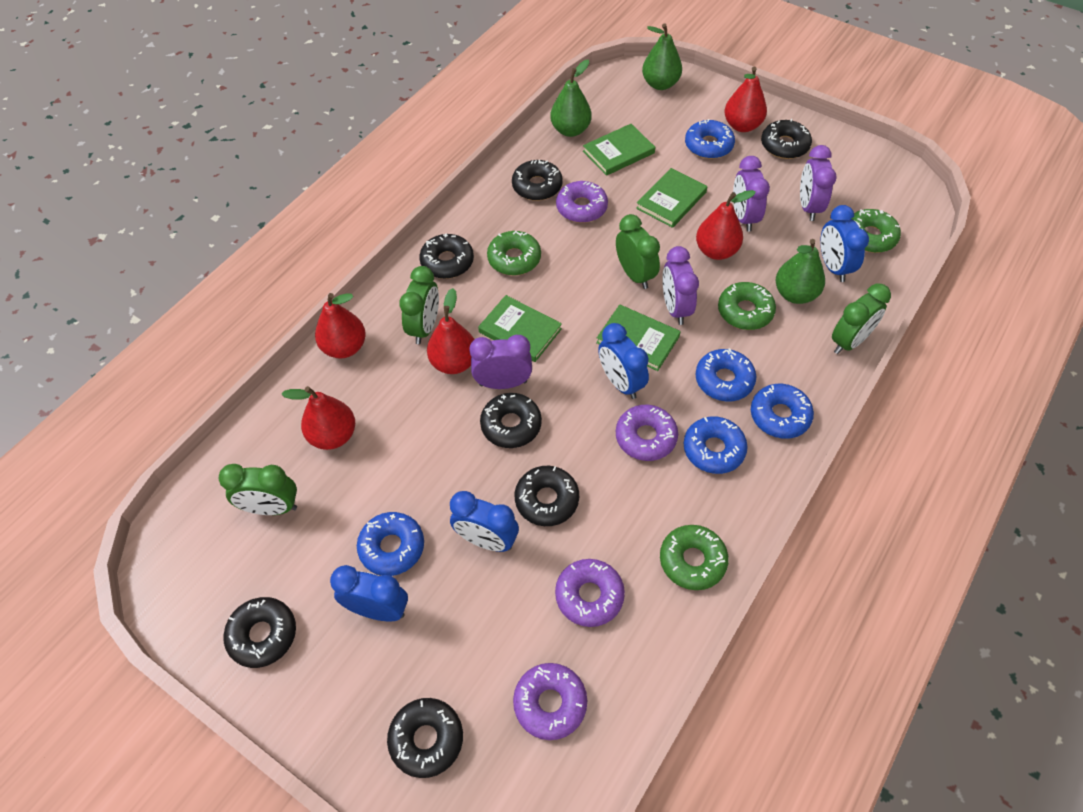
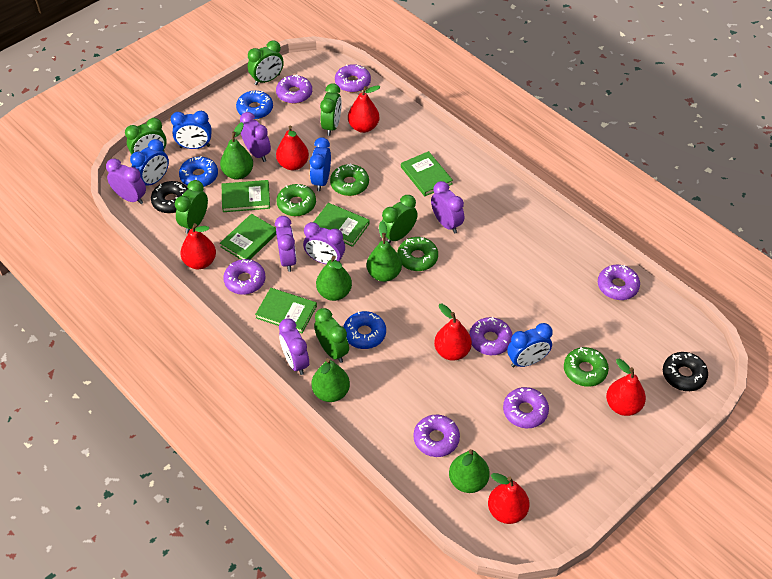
black donut: [223,597,296,668] [387,698,463,778] [419,234,474,279] [480,393,542,448] [512,160,563,201] [515,466,579,526] [761,119,812,159] = 7 -> [151,181,188,213] [663,352,708,391] = 2
blue donut: [357,512,424,576] [683,416,748,474] [685,119,735,159] [696,348,756,401] [751,384,814,439] = 5 -> [179,156,218,187] [236,91,273,120] [343,311,386,349] = 3
green book: [478,295,562,362] [583,124,655,176] [596,304,681,371] [636,168,707,228] = 4 -> [220,214,277,259] [222,180,270,212] [255,288,317,333] [314,203,370,247] [401,151,453,196] = 5
green clock: [218,464,297,515] [399,266,439,344] [616,214,660,289] [832,284,891,354] = 4 -> [125,118,167,154] [175,180,208,234] [248,41,284,85] [314,308,349,363] [320,83,342,136] [382,195,418,244] = 6
green pear: [550,60,592,137] [642,24,682,90] [775,239,825,304] = 3 -> [220,122,253,180] [311,358,350,402] [316,256,352,301] [367,221,402,282] [449,449,490,493] = 5
purple clock: [469,335,532,389] [662,246,699,325] [733,156,770,232] [800,145,837,221] = 4 -> [106,159,146,204] [240,112,271,162] [275,216,297,272] [279,318,309,375] [303,222,345,264] [431,181,464,234] = 6
purple donut: [513,663,587,740] [555,559,625,627] [556,181,608,223] [616,405,678,461] = 4 -> [223,259,266,295] [276,74,312,104] [335,64,371,93] [413,415,460,457] [469,317,513,355] [503,387,549,428] [598,265,640,300] = 7
red pear: [281,386,355,450] [315,293,366,358] [427,288,474,374] [696,190,756,260] [725,66,767,132] = 5 -> [180,223,216,269] [276,126,309,170] [348,85,380,133] [434,304,472,361] [488,473,529,524] [606,359,646,416] = 6

